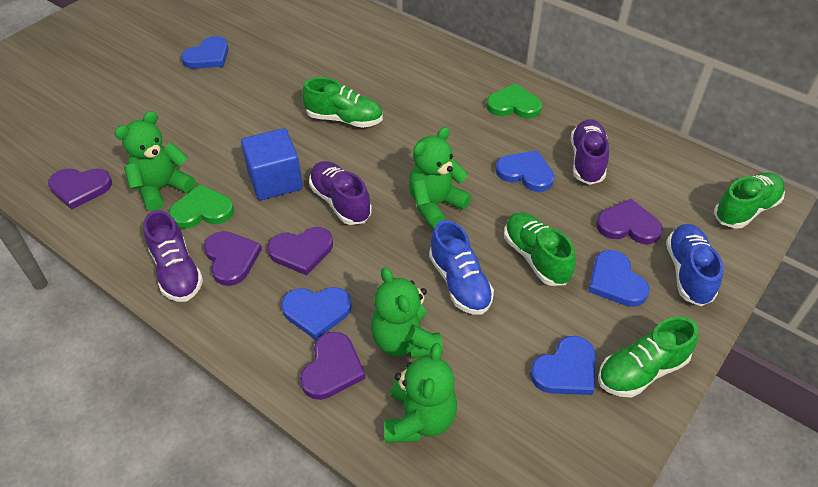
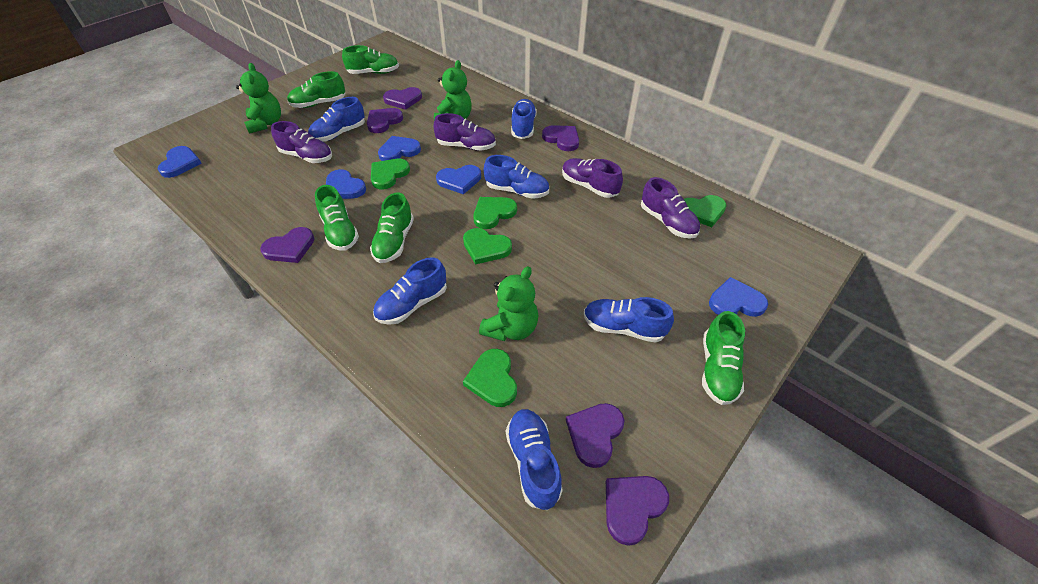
blue cube: [241,128,303,200] = 1 -> none = 0
blue shoe: [429,220,494,315] [666,224,724,306] = 2 -> [308,97,365,142] [373,257,447,325] [484,155,549,199] [506,409,563,510] [511,99,537,139] [584,297,674,343] = 6
green heart: [169,184,234,229] [486,84,542,118] = 2 -> [371,159,410,189] [463,228,512,265] [463,349,517,407] [473,197,517,229] [684,195,727,227] = 5
green shoe: [302,77,383,128] [504,212,576,286] [598,316,698,398] [714,172,785,228] = 4 -> [287,71,345,108] [315,185,359,251] [342,45,399,74] [370,192,414,263] [702,311,745,405] = 5
green teddy bear: [114,111,196,211] [371,267,443,358] [384,343,457,443] [409,127,471,228] = 4 -> [236,63,281,133] [434,60,472,120] [479,266,538,341] = 3
purple heart: [48,168,112,210] [204,231,262,286] [267,227,333,275] [300,332,366,400] [596,199,663,244] = 5 -> [260,227,314,263] [367,108,403,133] [383,87,422,110] [542,125,579,151] [566,403,624,468] [606,476,669,546] = 6
purple shoe: [143,210,203,302] [309,161,372,225] [571,119,609,185] = 3 -> [271,121,332,163] [434,113,496,151] [562,158,623,198] [641,177,700,239] = 4

